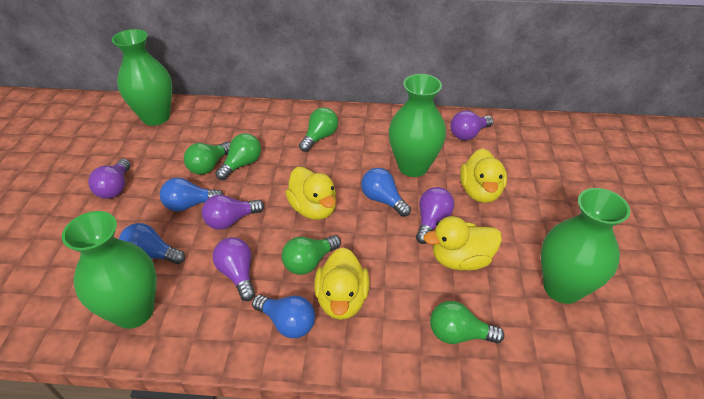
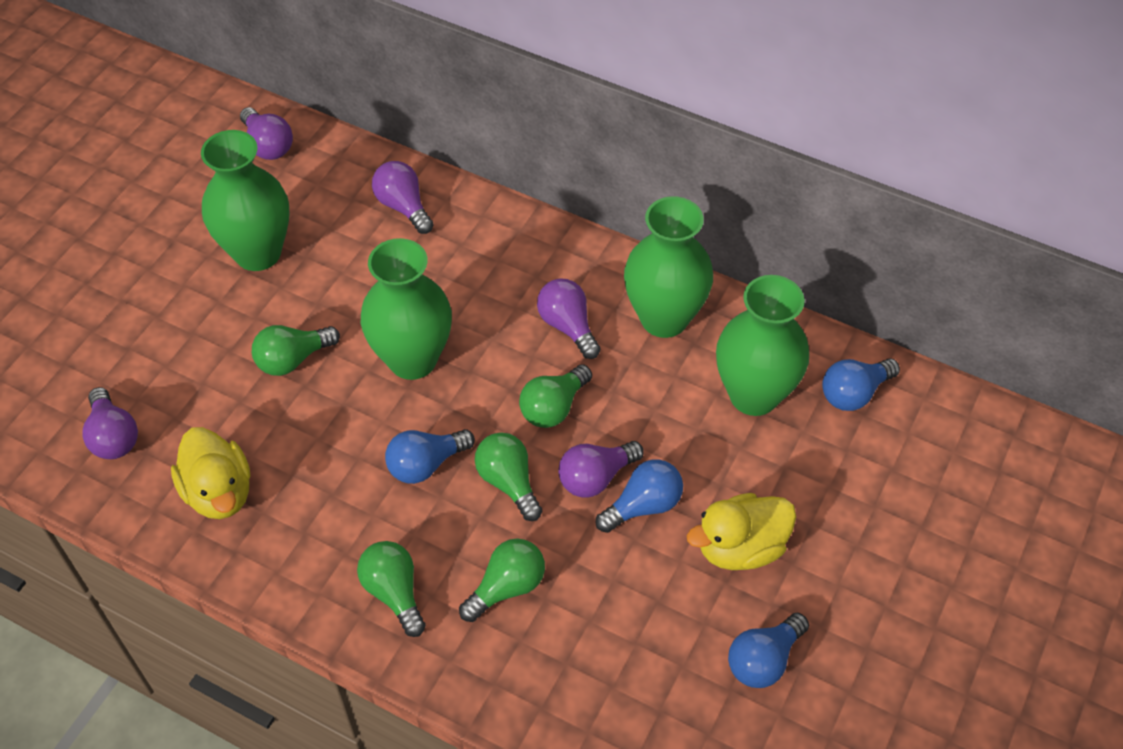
yellow duck: [285,167,336,220] [314,247,370,320] [423,216,502,271] [460,148,507,203] = 4 -> [171,427,250,519] [687,493,796,570] = 2

